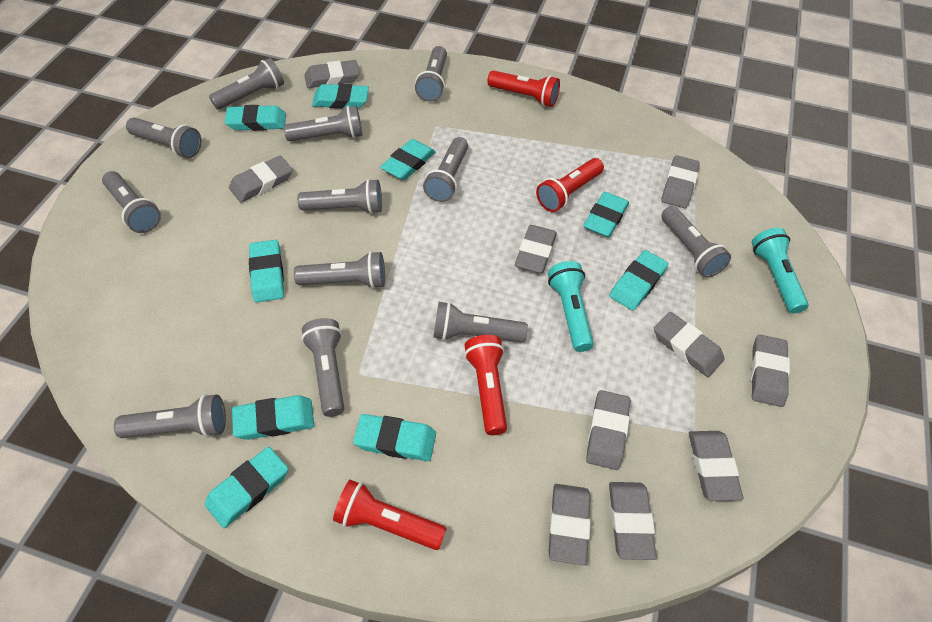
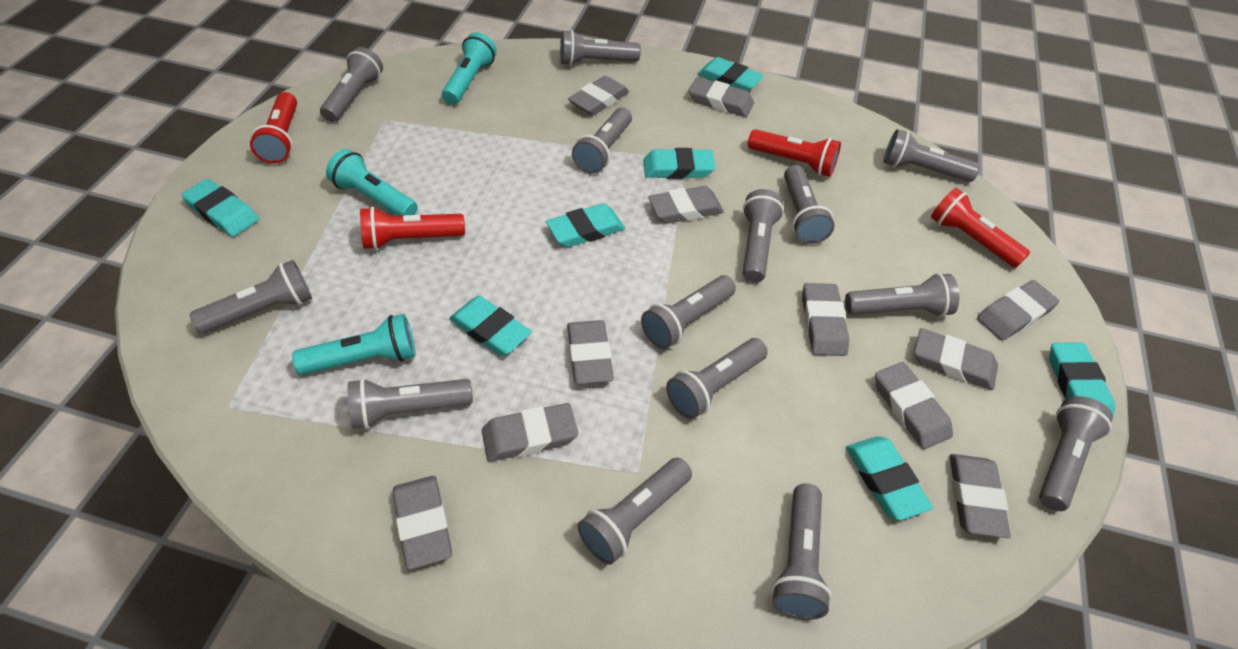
grey eraser: [229,156,293,202] [304,60,360,88] [515,225,557,273] [548,484,591,566] [586,390,630,470] [609,482,657,560] [654,312,725,377] [661,155,700,209] [689,431,743,501] [751,334,790,407] = 10 -> [393,476,452,570] [482,403,578,462] [567,320,614,384] [568,76,629,115] [648,186,724,224] [689,77,754,117] [802,283,849,356] [875,362,953,449] [914,328,998,390] [950,454,1011,538] [977,280,1059,341] = 11
grey flashlight: [102,171,161,233] [114,394,226,438] [126,118,201,158] [209,58,284,110] [284,106,363,141] [294,251,385,289] [297,179,382,214] [301,318,344,417] [415,46,447,102] [423,137,468,202] [434,302,528,342] [661,206,731,278] = 12 -> [190,260,312,334] [320,47,383,122] [348,378,473,429] [560,30,641,66] [572,108,632,174] [578,458,692,565] [641,275,736,349] [666,338,768,419] [743,189,784,283] [772,484,832,620] [784,165,835,244] [845,273,959,317] [883,129,980,182] [1039,396,1113,511] = 14
turquoise eraser: [205,447,288,528] [225,105,286,131] [232,395,314,440] [249,240,284,302] [312,84,369,109] [353,414,436,461] [380,139,435,180] [583,192,629,237] [609,250,669,311] = 9 -> [181,179,259,237] [449,296,532,356] [546,203,625,247] [643,148,715,179] [697,57,764,91] [846,436,933,520] [1049,343,1115,420] = 7
turquoise flashlight: [548,261,594,352] [752,228,808,314] = 2 -> [292,314,415,375] [326,149,418,216] [442,32,497,105] = 3

